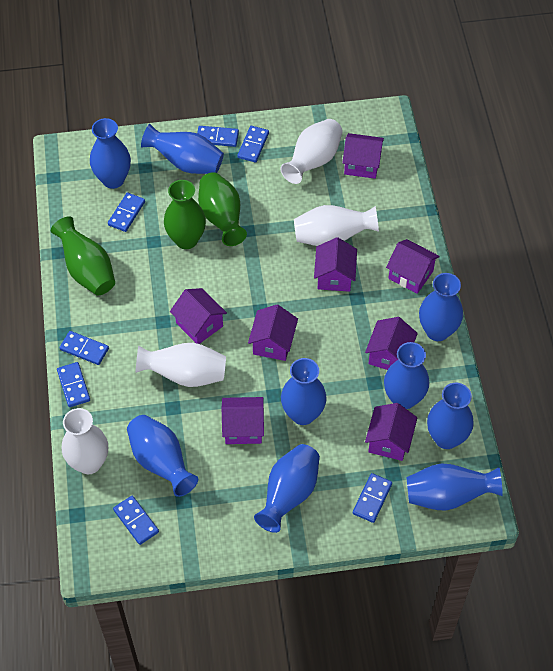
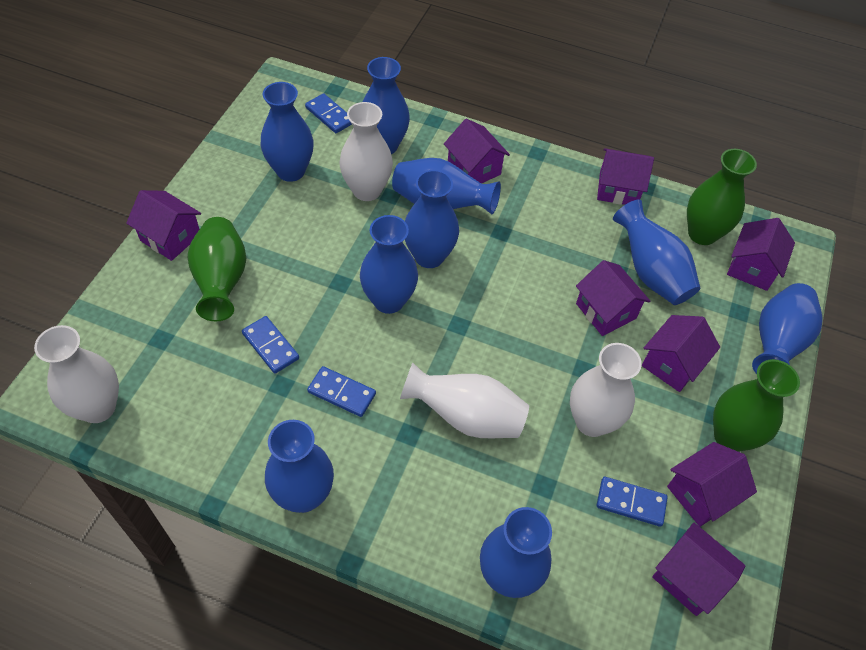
blue domino: [57,362,90,407] [59,331,109,365] [108,192,145,232] [113,496,159,545] [197,126,239,147] [237,126,269,162] [353,473,392,523] = 7 -> [242,316,299,374] [305,93,352,133] [307,366,376,417] [597,477,668,527] = 4

